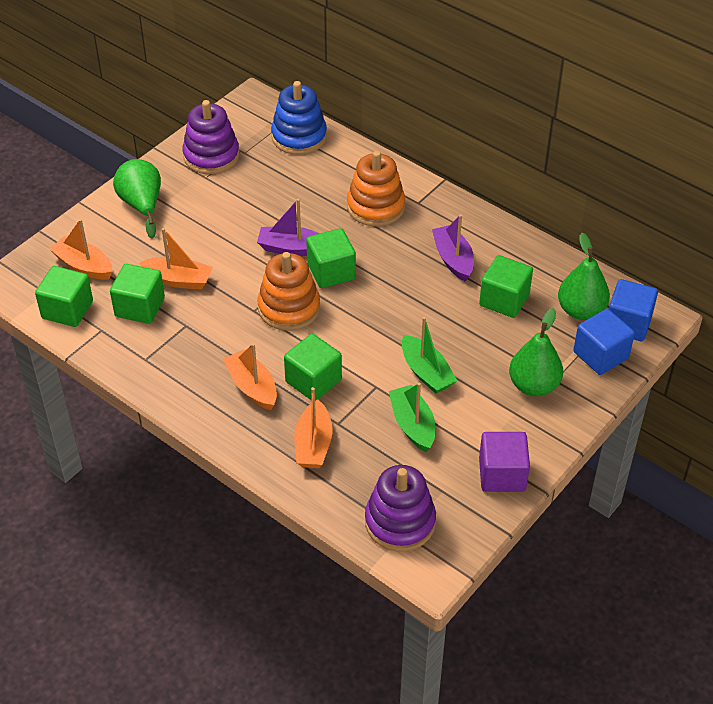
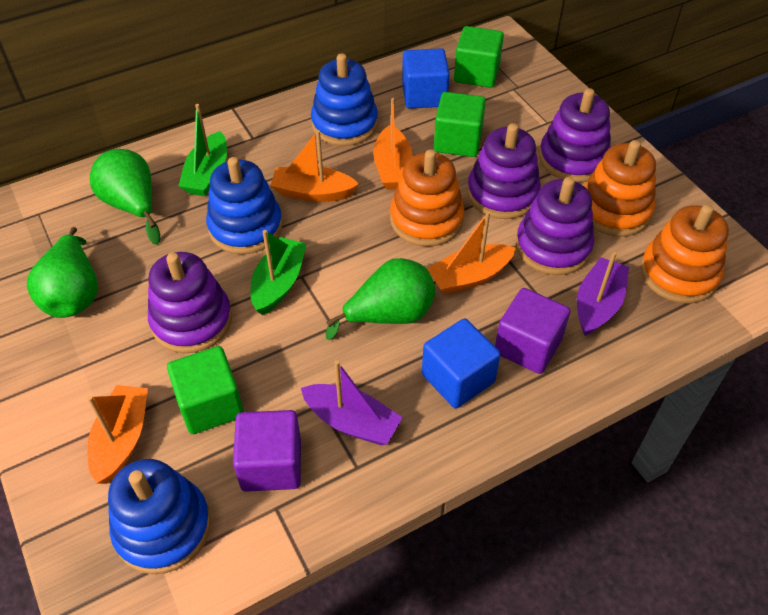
blue stacking toy: [271,81,327,155] = 1 -> [108,459,211,574] [206,157,283,254] [311,53,378,146] = 3
green cube: [35,266,93,327] [110,264,165,324] [284,334,342,401] [306,228,356,288] [479,255,533,318] = 5 -> [167,346,244,434] [434,92,486,157] [454,26,504,88] = 3
orange stacking toy: [257,252,320,331] [347,151,405,226] = 2 -> [390,149,465,247] [584,140,656,237] [640,204,729,304] = 3
purple cube: [479,432,530,492] = 1 -> [233,410,301,492] [495,288,570,374] = 2
purple stacking toy: [182,100,239,174] [365,465,436,552] = 2 -> [148,252,232,353] [467,123,541,219] [516,177,594,275] [539,88,611,183] = 4

